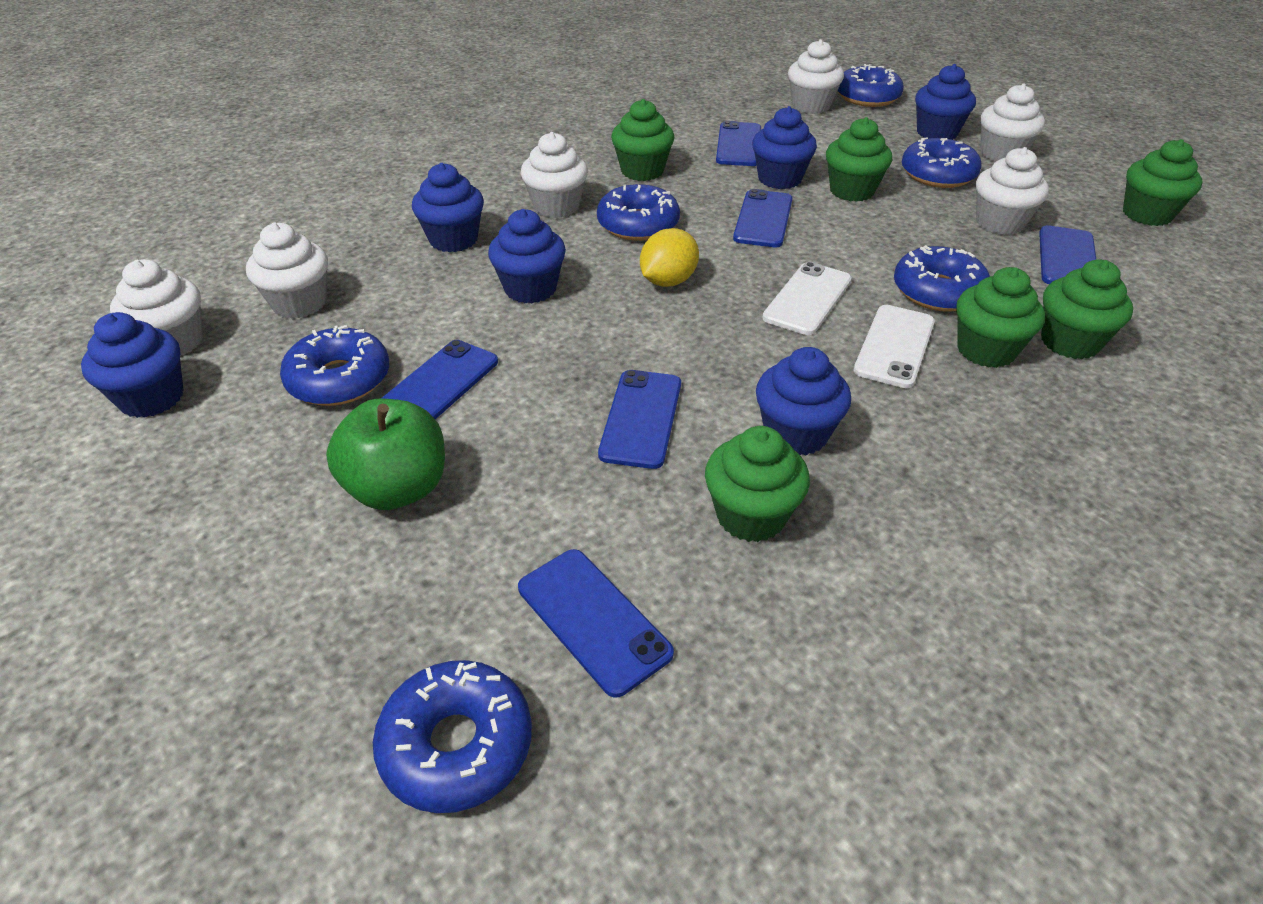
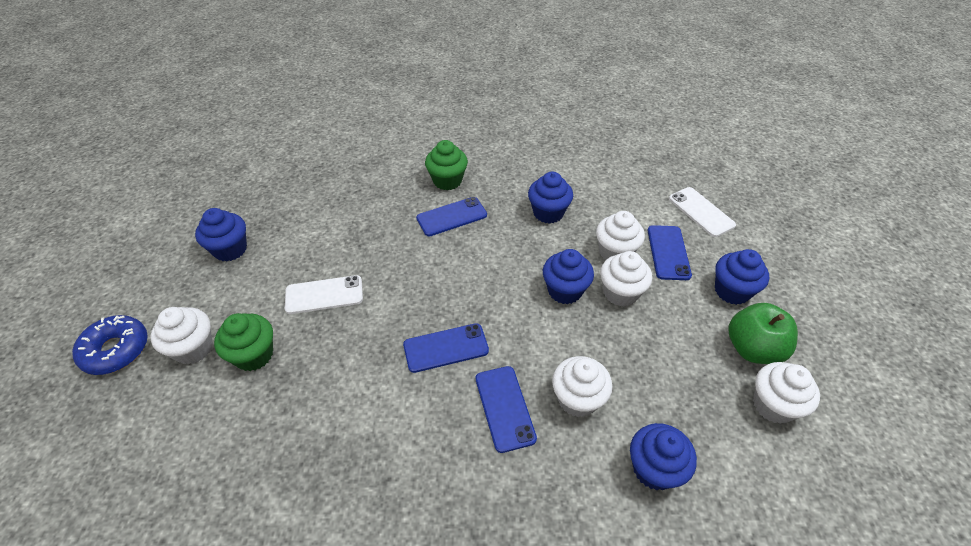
blue cupcake: [81,312,183,418] [412,163,484,252] [488,209,566,303] [752,106,817,189] [756,347,851,456] [915,64,976,140] = 6 -> [195,208,247,262] [528,172,573,224] [543,249,594,304] [630,423,697,490] [715,249,769,305] = 5
blue donut: [280,325,389,406] [373,660,532,813] [597,184,680,241] [837,64,904,107] [894,245,990,312] [902,137,982,188] = 6 -> [72,315,148,375] = 1
blue phone: [381,340,498,419] [518,549,674,698] [598,370,681,469] [716,121,761,166] [733,189,792,247] [1039,225,1096,284] = 6 -> [403,323,489,373] [416,197,487,236] [476,366,537,453] [648,225,692,280] = 4
green cupcake: [611,99,674,181] [705,426,810,542] [826,117,892,202] [956,267,1045,368] [1041,259,1133,359] [1123,139,1203,226] = 6 -> [214,313,273,371] [425,140,468,190] = 2
white cupcake: [110,259,203,355] [246,222,328,318] [521,132,588,218] [788,39,844,114] [976,147,1049,235] [981,83,1045,162] = 6 -> [150,307,213,364] [552,356,613,417] [596,211,645,260] [600,251,652,306] [753,362,820,424] = 5
yellow lemon: [640,228,699,287] = 1 -> none = 0

